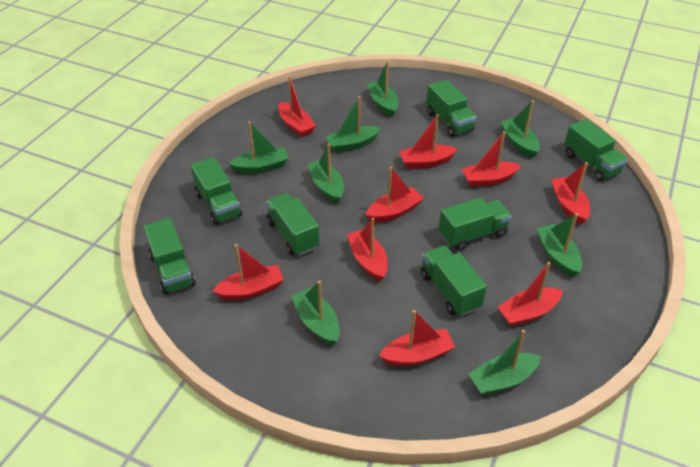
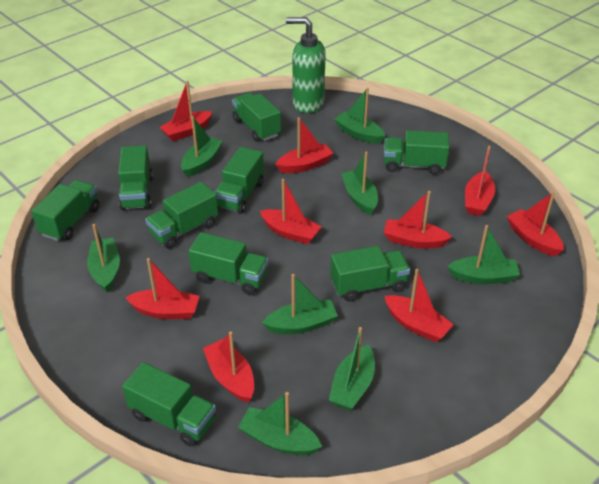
green soap dispenser: none = 0 -> [286,17,326,113] = 1
green truck: [144,218,195,295] [191,157,242,225] [266,193,320,256] [421,245,487,316] [426,79,477,137] [439,197,512,251] [564,119,628,181] = 7 -> [31,180,100,241] [118,145,153,210] [122,362,216,447] [145,182,218,249] [189,232,269,295] [215,147,264,214] [232,93,281,142] [330,246,410,301] [384,130,449,175] = 9

